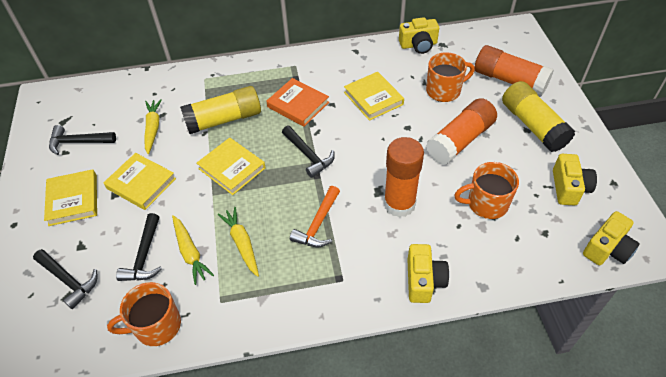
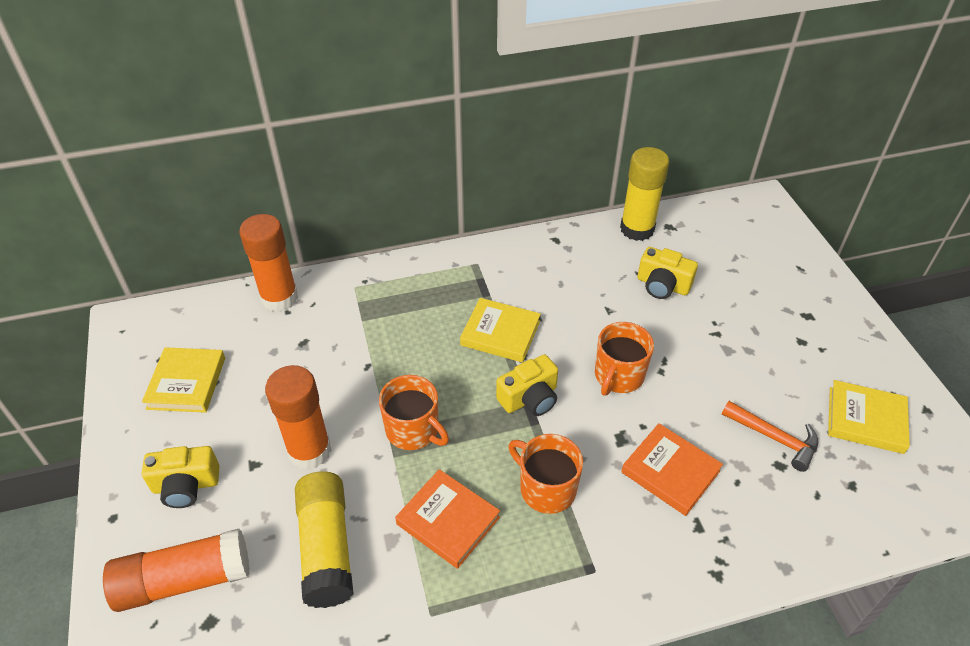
black hammer: [33,249,98,309] [49,125,116,155] [116,213,162,281] [282,126,335,178] = 4 -> none = 0
orange book: [266,78,329,127] = 1 -> [395,469,500,569] [621,423,723,516] = 2
yellow book: [44,169,97,226] [103,153,176,210] [197,138,266,195] [344,72,404,121] = 4 -> [142,347,225,413] [460,298,541,362] [828,380,910,454] = 3
yellow camera: [399,17,439,54] [407,244,449,303] [553,154,597,206] [583,211,640,265] = 4 -> [142,446,219,508] [496,354,558,416] [637,247,698,299] = 3
yellow carrot: [145,99,162,154] [172,215,214,285] [218,207,259,277] = 3 -> none = 0

